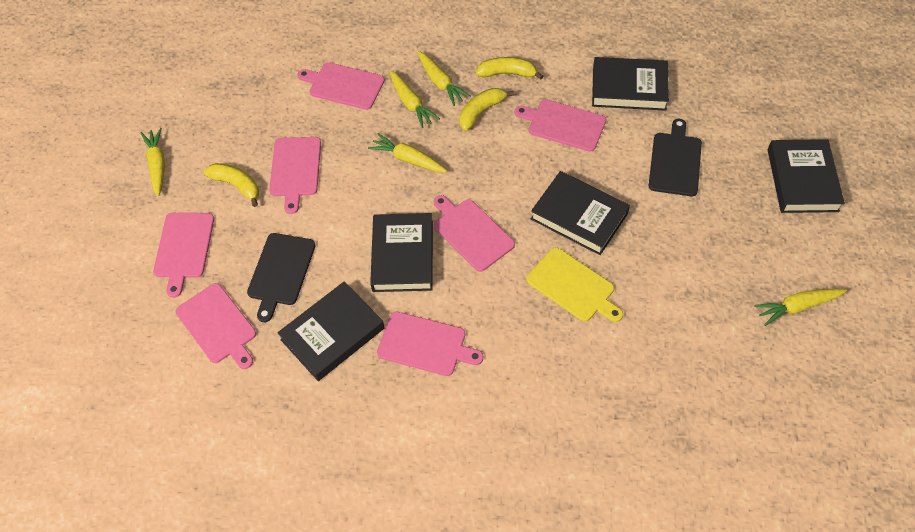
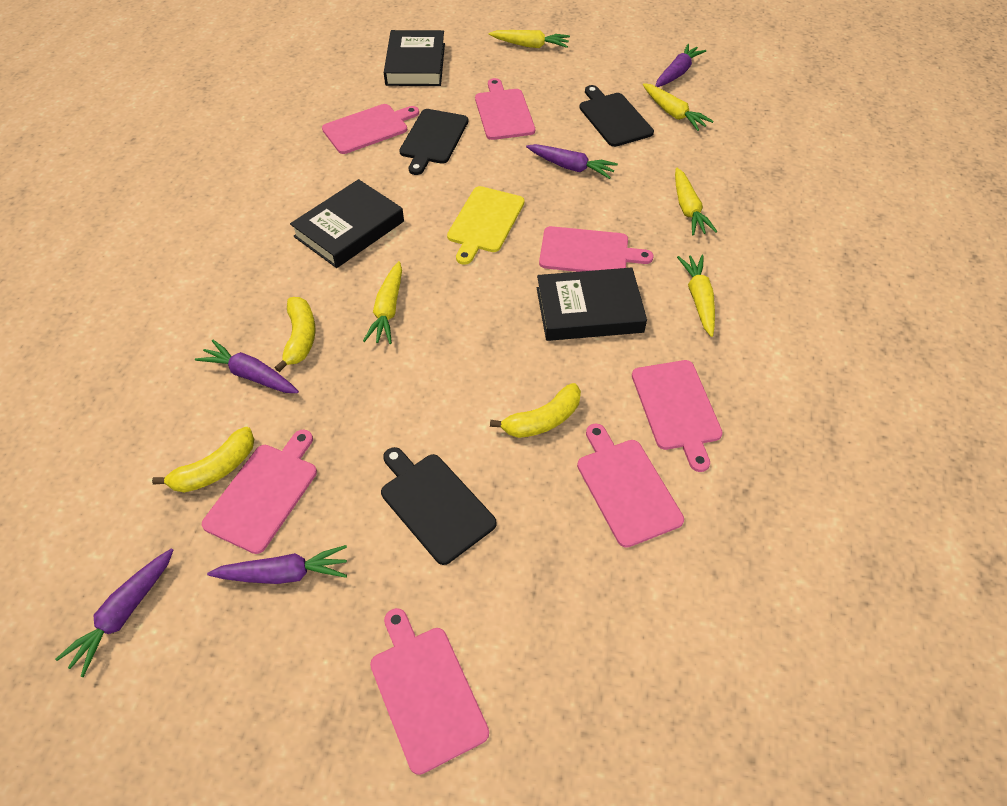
black book: [277,282,384,381] [370,213,433,292] [531,171,630,255] [592,57,669,111] [768,139,845,213] = 5 -> [290,179,404,268] [384,30,445,86] [537,267,647,341] = 3
black cutting board: [247,233,316,322] [649,119,702,196] = 2 -> [381,447,497,565] [399,109,468,175] [579,85,654,147] = 3
purple carrot: none = 0 -> [55,549,174,677] [195,340,299,393] [207,545,347,584] [526,144,618,179] [655,44,706,87] = 5

